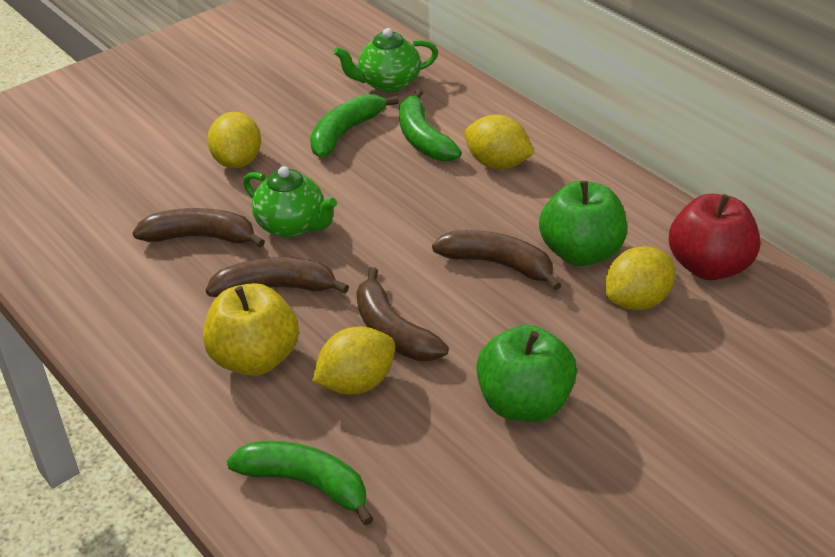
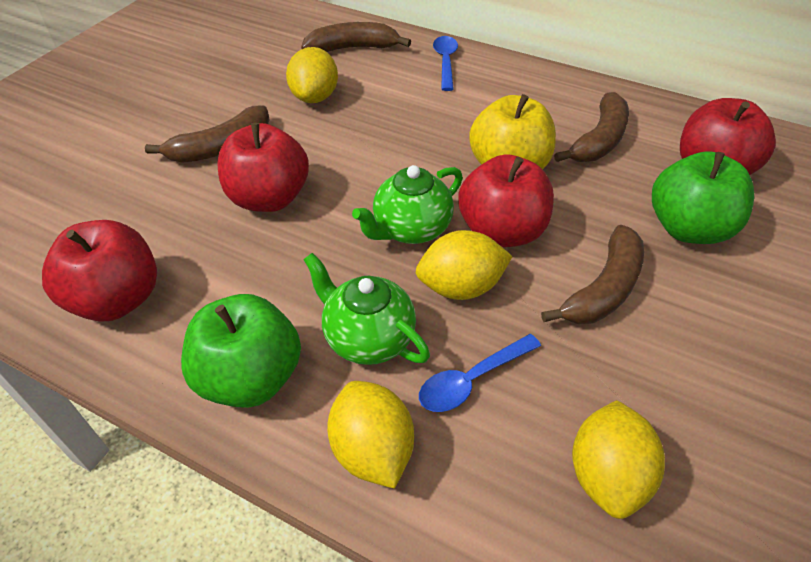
blue spoon: none = 0 -> [419,334,541,412] [433,36,458,91] = 2
green banana: [227,441,373,526] [310,94,399,158] [399,89,462,161] = 3 -> none = 0
red apple: [669,194,760,280] = 1 -> [42,220,157,322] [217,123,309,212] [458,154,554,247] [680,98,776,175] = 4

